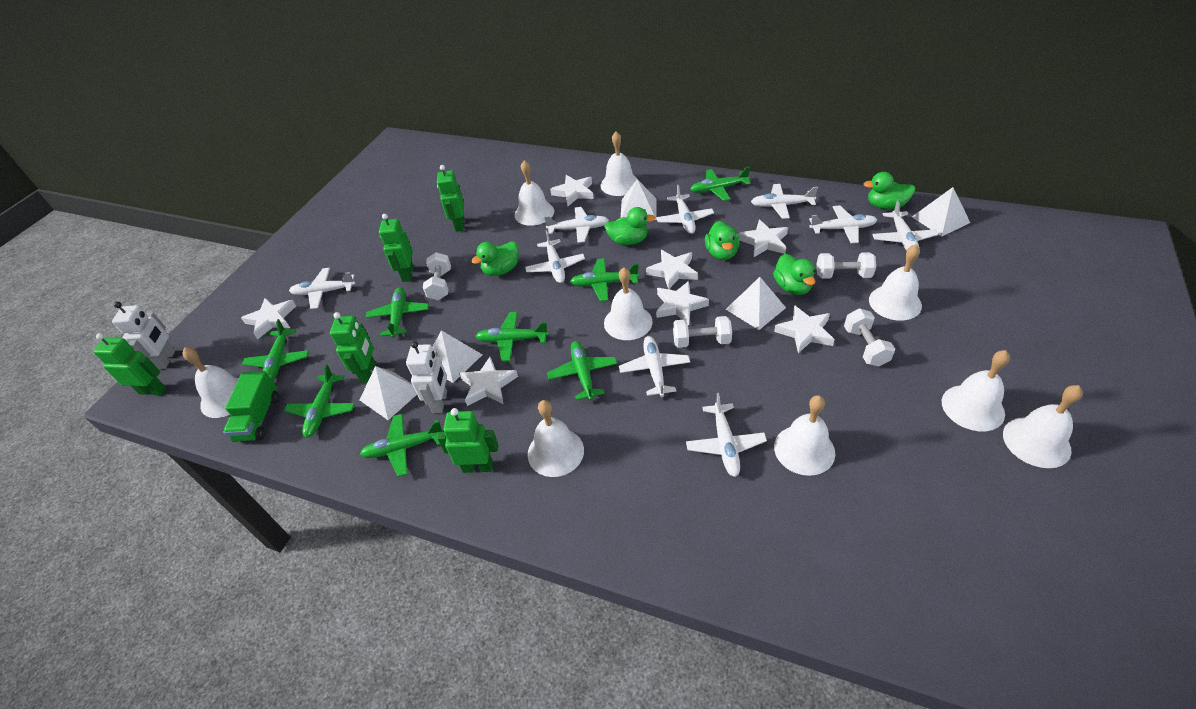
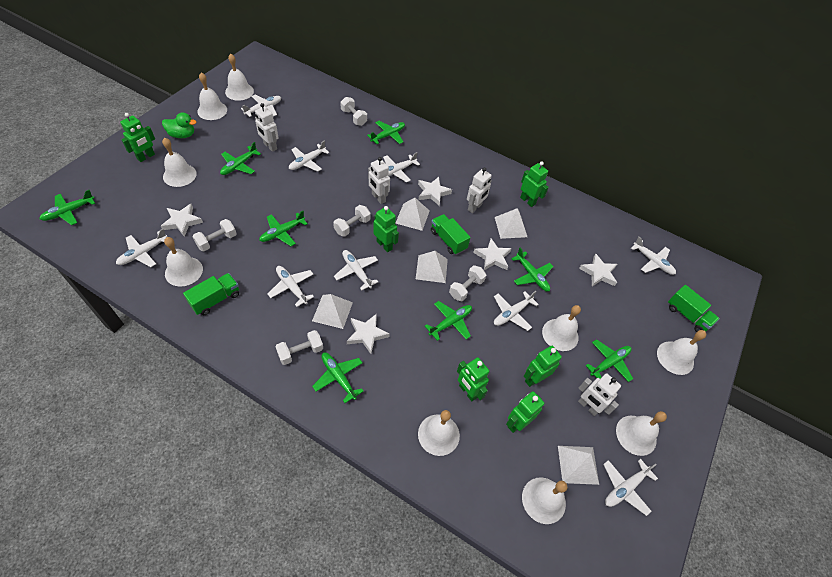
green duck: [471,241,519,276] [604,207,655,245] [705,221,740,260] [773,254,816,295] [863,172,915,210] = 5 -> [162,112,197,138] = 1
green robot: [93,333,166,395] [330,312,376,383] [379,214,414,282] [437,165,464,232] [437,408,499,473] = 5 -> [120,113,155,162] [373,206,399,252] [457,357,489,401] [506,391,544,433] [520,161,549,207] [524,346,562,387] = 6
green truck: [223,371,279,442] = 1 -> [183,273,239,315] [431,214,471,255] [668,285,719,332] = 3
white dumbbell: [423,252,451,300] [673,316,732,348] [817,252,876,279] [844,309,895,367] = 4 -> [192,219,237,251] [275,330,323,365] [333,205,371,237] [340,97,367,126] [449,265,486,301] = 5
white robot: [112,302,176,369] [406,341,447,413] = 2 -> [255,103,279,152] [368,157,390,204] [467,167,492,213] [578,373,621,416] = 4
white star: [241,298,296,339] [459,357,518,406] [550,175,594,206] [646,250,698,289] [656,281,709,325] [738,219,788,257] [774,305,835,353] = 7 -> [161,204,203,237] [347,314,390,354] [418,177,452,206] [473,238,512,270] [579,254,617,286] = 5

